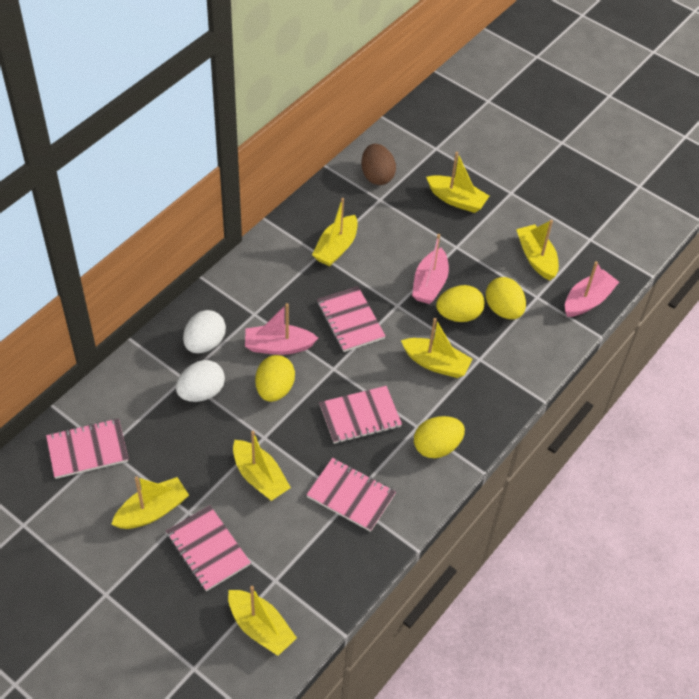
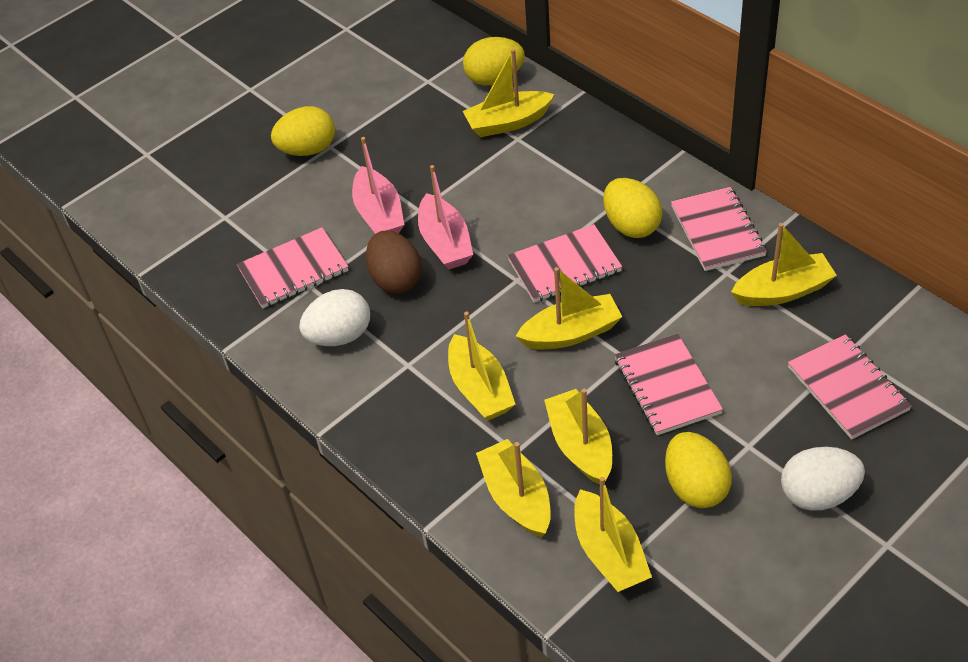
pink boat: [245,303,318,355] [412,234,449,304] [565,261,619,317] = 3 -> [352,137,404,234] [418,165,473,270] = 2

